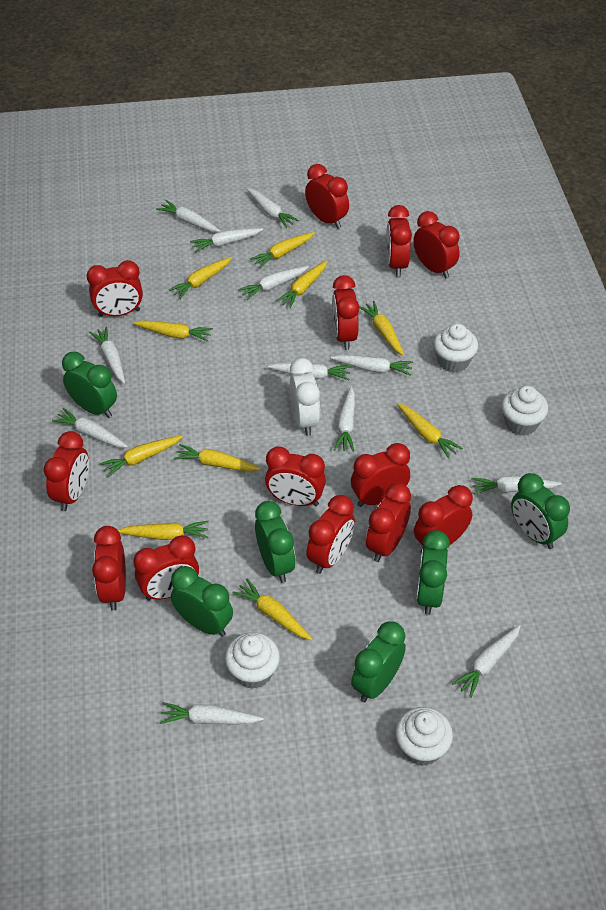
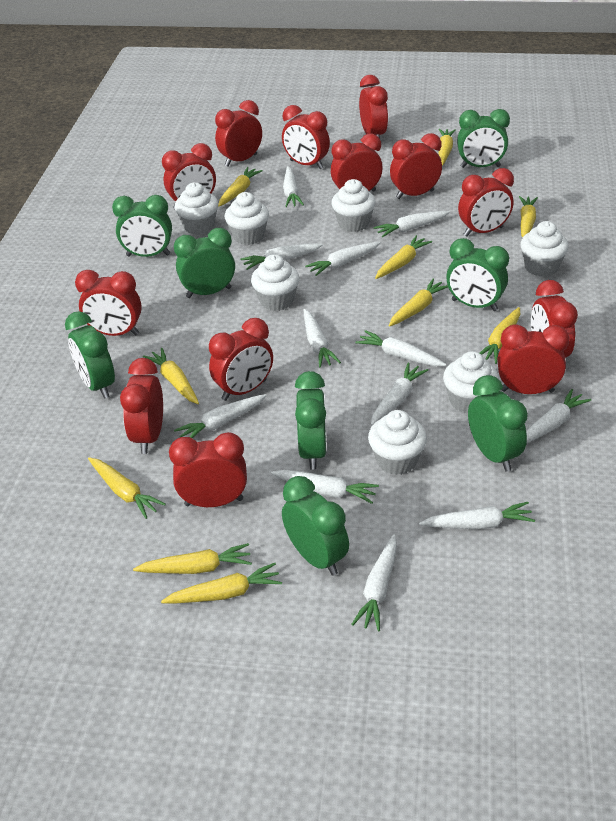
green clock: [62,352,117,418] [171,566,233,637] [255,501,296,583] [351,621,406,703] [416,530,450,615] [511,473,570,549] = 6 -> [65,311,115,399] [112,195,172,257] [174,228,235,298] [282,476,349,576] [295,371,327,470] [446,238,509,311] [457,109,510,168] [468,375,528,472] = 8
white clock: [290,358,320,436] = 1 -> none = 0
white cupcake: [225,632,280,689] [395,707,453,766] [433,324,478,373] [501,386,548,436] = 4 -> [175,182,218,235] [225,192,269,245] [251,254,299,311] [331,179,376,232] [368,410,427,475] [443,351,499,413] [520,221,569,277] = 7

